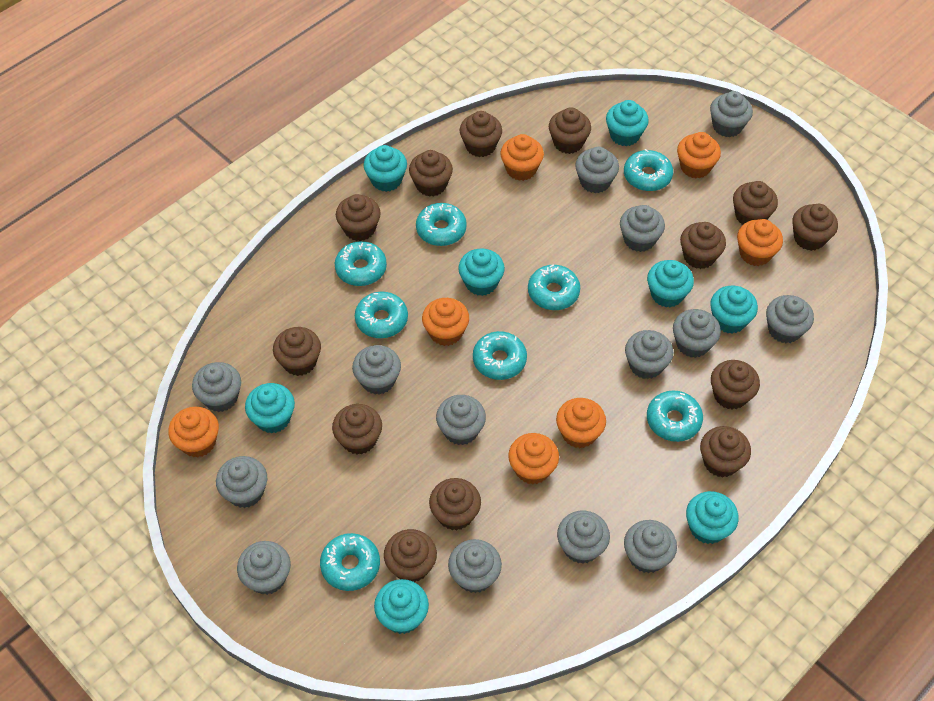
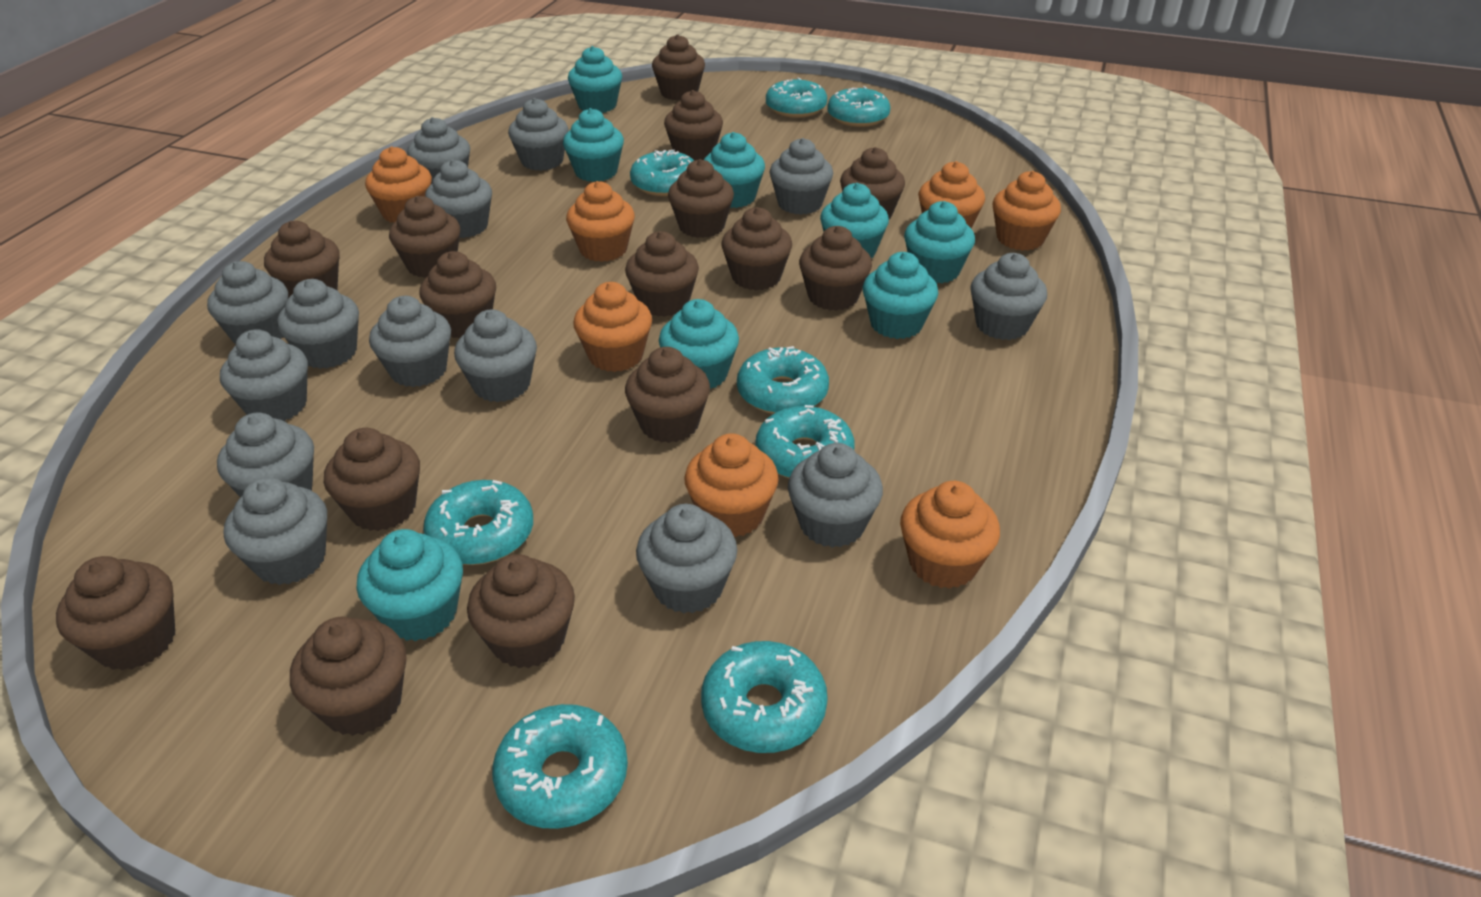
brown cupcake: [273,327,321,376] [332,404,382,455] [336,194,381,241] [384,529,437,582] [409,150,453,197] [429,478,481,531] [460,111,502,157] [549,107,591,154] [680,222,726,269] [700,426,751,477] [711,360,760,410] [733,181,778,225] [792,204,838,251] = 13 -> [56,556,175,671] [264,221,340,298] [290,616,407,736] [324,428,420,531] [389,196,460,278] [420,251,496,339] [467,554,575,668] [625,231,699,317] [625,347,710,443] [652,34,705,100] [664,90,723,160] [668,159,734,238] [722,207,792,290] [799,226,872,311] [840,147,905,219] = 15

